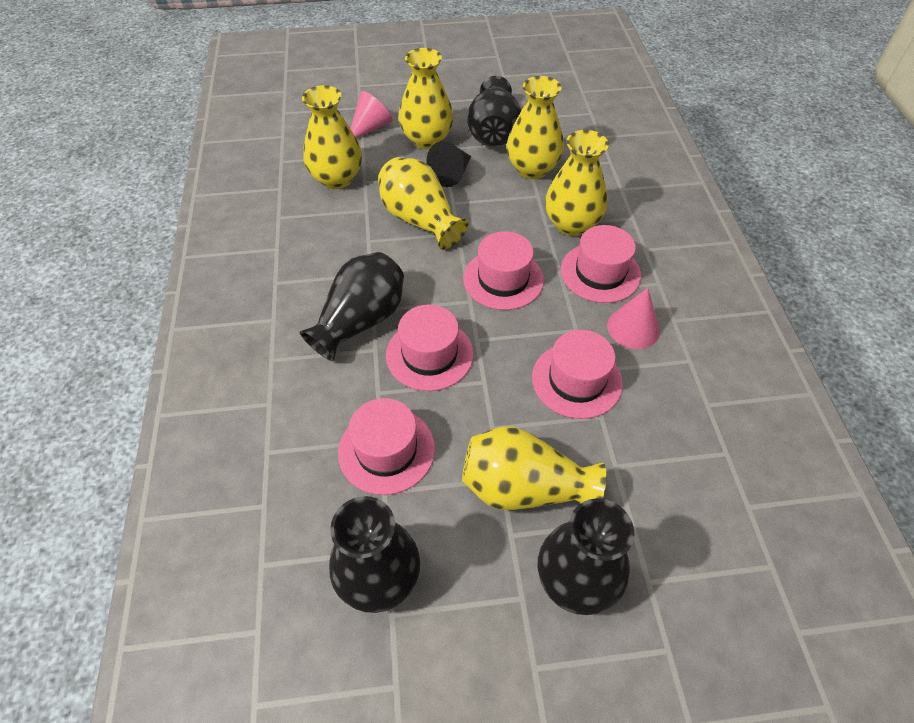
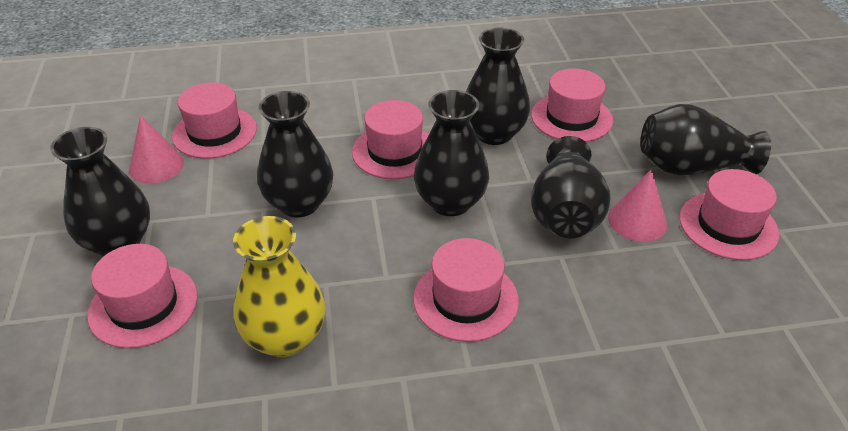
black cone: [426,141,471,187] = 1 -> none = 0
black vase: [300,252,404,361] [329,496,420,613] [467,76,521,147] [538,498,634,615] = 4 -> [50,127,150,256] [257,91,333,217] [414,90,489,216] [466,27,530,145] [531,136,611,238] [640,104,771,175] = 6
pink hat: [338,398,435,495] [386,305,474,391] [463,231,544,310] [532,330,623,419] [561,225,641,303] = 5 -> [87,244,198,348] [172,82,257,159] [352,100,429,179] [413,238,519,342] [531,69,613,142] [679,169,779,260] = 6
yellow vase: [302,85,362,189] [378,157,468,249] [399,48,454,149] [462,426,606,510] [506,76,564,179] [545,130,609,236] = 6 -> [233,216,325,357] = 1

